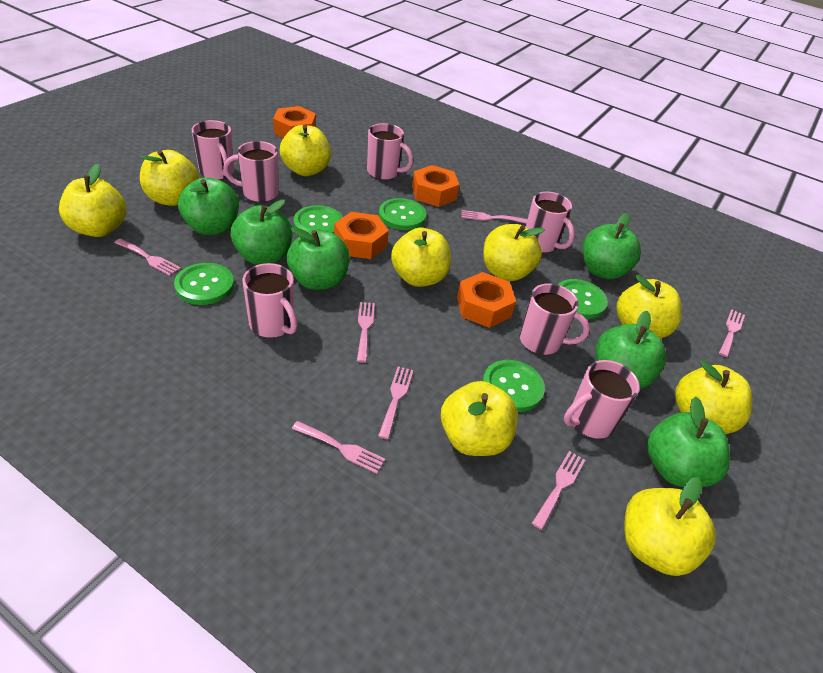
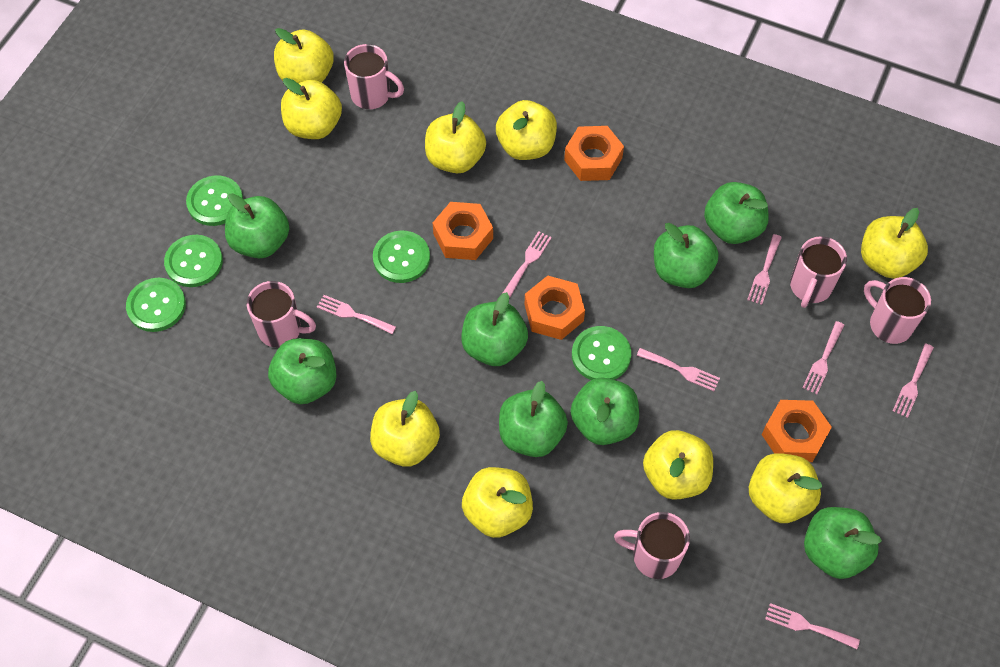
green apple: [178,177,239,235] [231,199,292,265] [287,227,349,290] [583,213,641,279] [596,311,666,389] [647,397,730,487] = 6 -> [225,193,290,258] [268,338,337,404] [461,292,528,366] [499,381,568,457] [571,377,639,445] [654,223,719,288] [704,182,769,244] [804,507,882,579] = 8
pink mug: [192,120,234,180] [223,141,279,202] [243,263,298,338] [367,123,413,180] [520,283,590,355] [526,192,575,253] [564,360,640,439] = 7 -> [247,281,316,348] [344,44,404,109] [614,512,690,579] [790,236,847,308] [864,277,931,344] = 5

